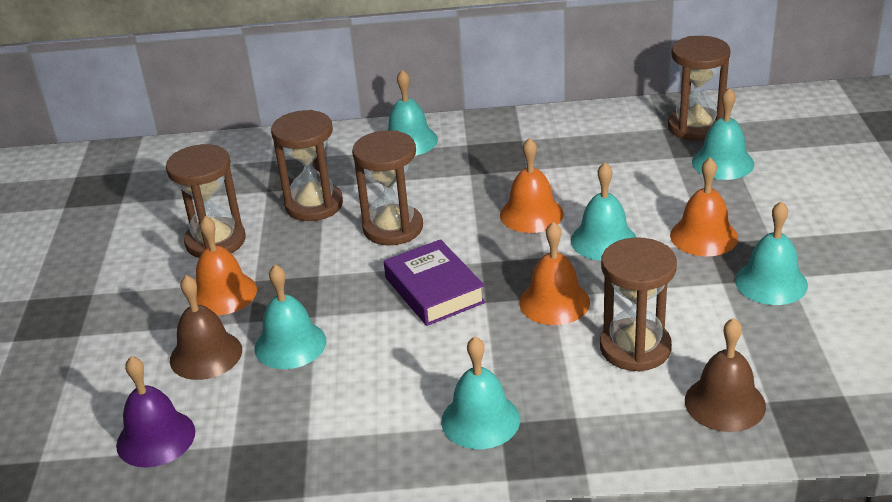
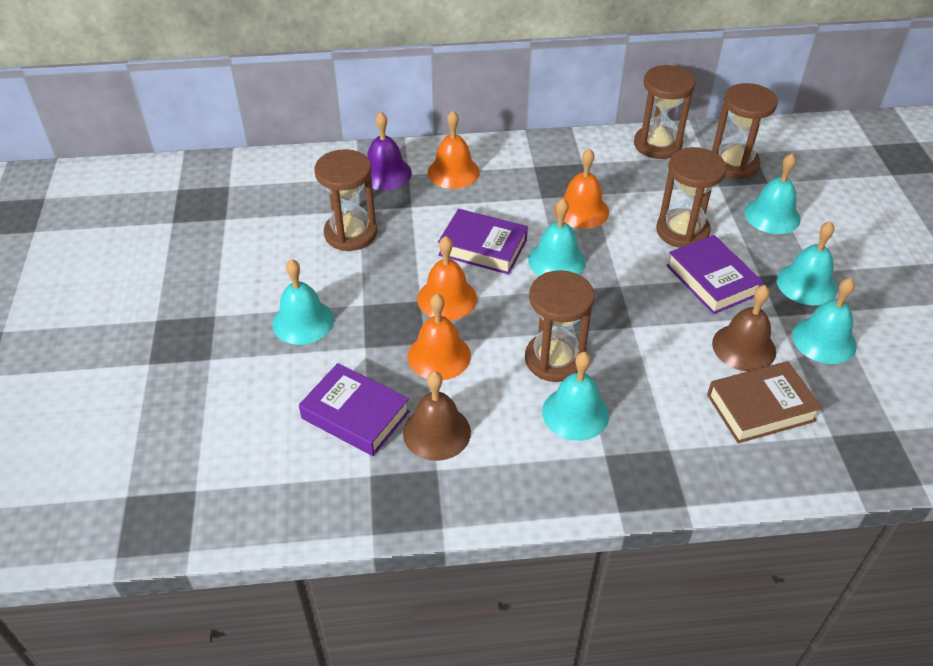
brown book: none = 0 -> [707,361,822,443] = 1
purple book: [384,239,485,326] = 1 -> [299,363,410,456] [438,209,528,275] [666,235,763,314] = 3

